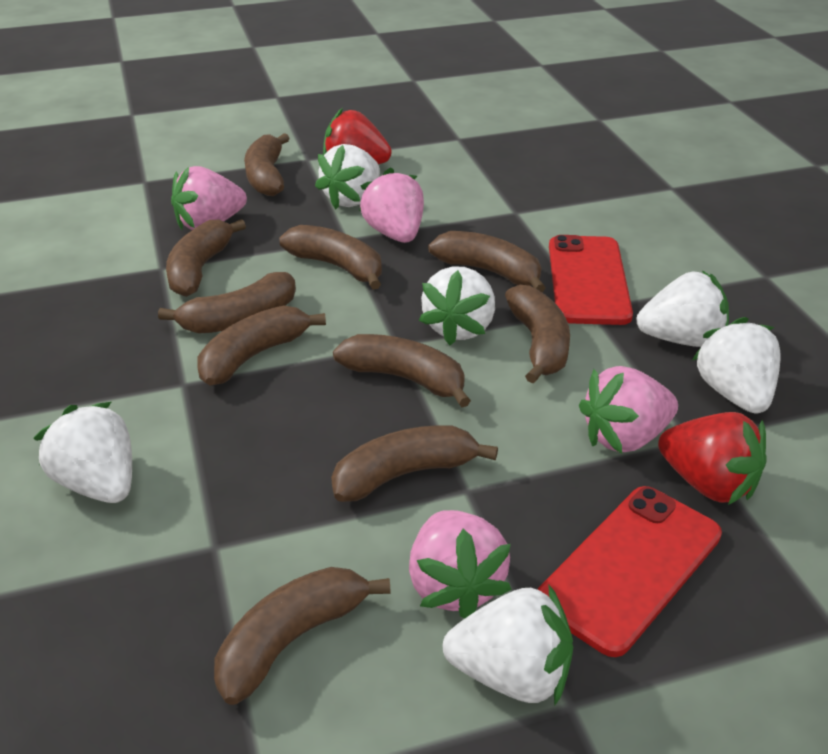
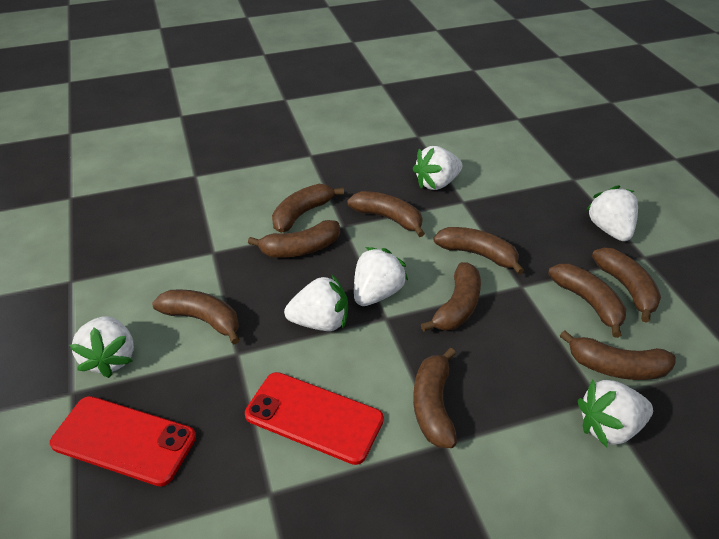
pink strawberry: [171,166,247,230] [359,167,424,243] [409,510,511,619] [579,366,678,453] = 4 -> none = 0
red strawberry: [323,108,392,164] [658,412,767,505] = 2 -> none = 0

